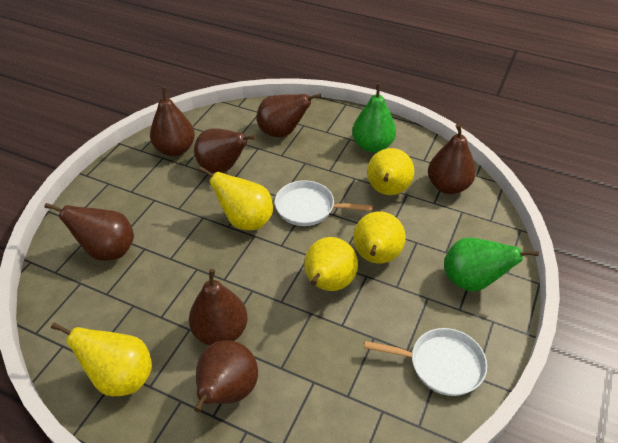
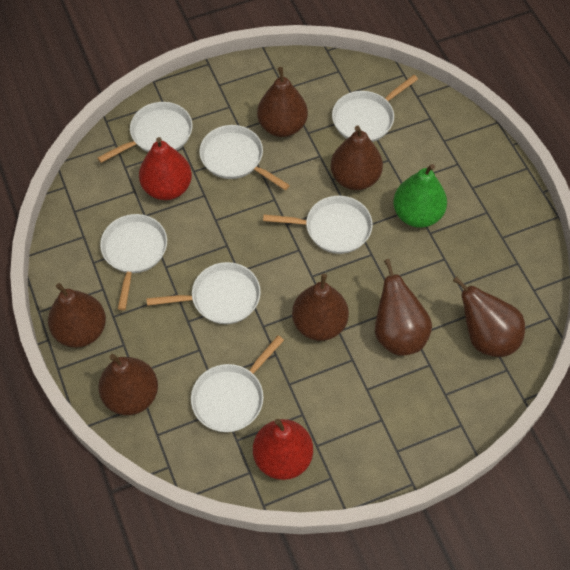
green pear: [352,83,396,153] [444,237,539,292] = 2 -> [393,164,447,228] = 1
red pear: none = 0 -> [139,137,192,200] [253,419,313,480] = 2
white pan: [275,180,373,226] [364,328,487,396] = 2 -> [97,102,192,163] [100,214,167,310] [146,262,261,324] [191,335,284,432] [199,125,290,190] [263,196,373,254] [332,75,418,142] = 7
yellow pear: [51,323,152,396] [198,166,273,230] [304,237,358,291] [353,211,406,263] [367,148,414,195] = 5 -> none = 0

